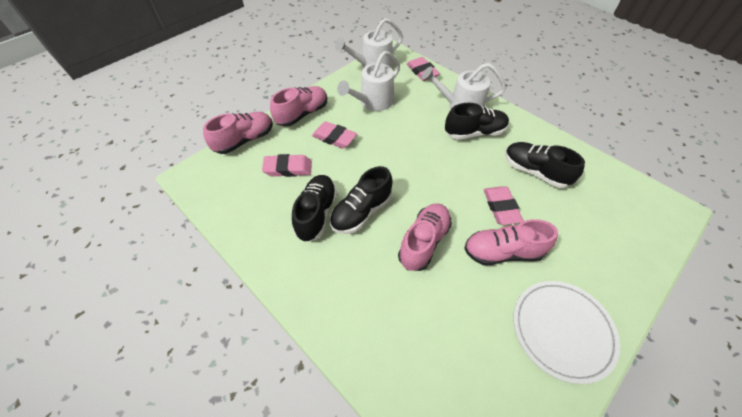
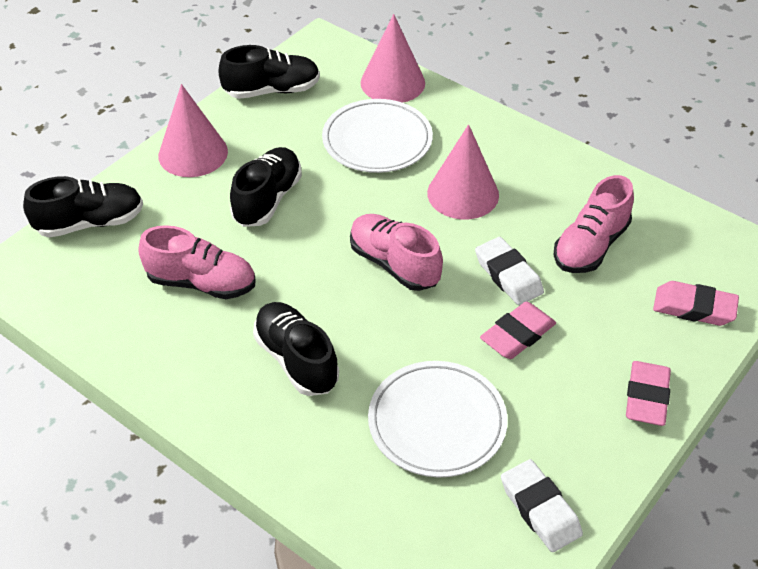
pink cone: none = 0 -> [158,84,228,177] [361,14,425,103] [427,124,499,219] = 3
pink eraser: [262,154,312,177] [312,121,357,148] [407,57,440,81] [484,186,524,225] = 4 -> [480,302,556,359] [626,361,671,426] [653,281,739,326] = 3
pink shoe: [203,112,273,154] [270,86,327,127] [398,203,452,271] [464,219,558,265] = 4 -> [138,225,255,299] [350,214,443,291] [554,175,634,273] = 3
white eraser: none = 0 -> [475,237,544,305] [501,459,583,552] = 2
white plate: [513,281,620,384] = 1 -> [322,99,433,173] [368,361,508,477] = 2
white watering can: [335,18,403,68] [337,51,400,111] [422,63,506,110] = 3 -> none = 0

